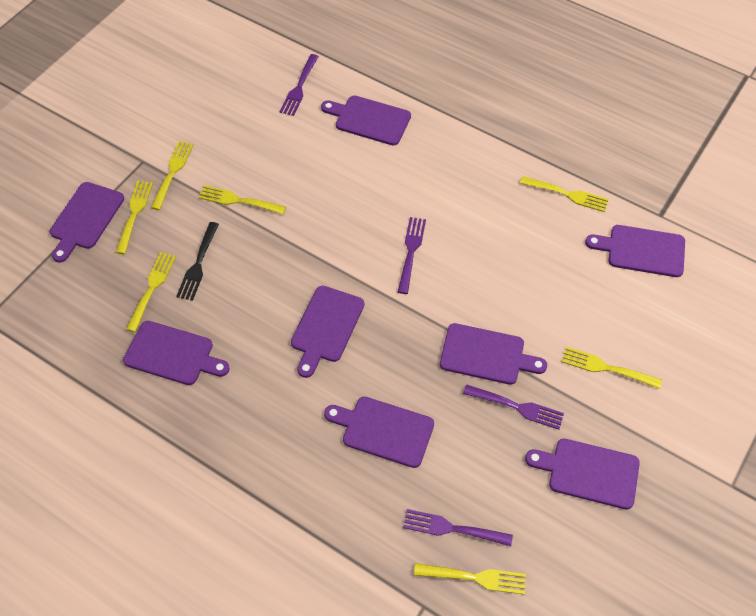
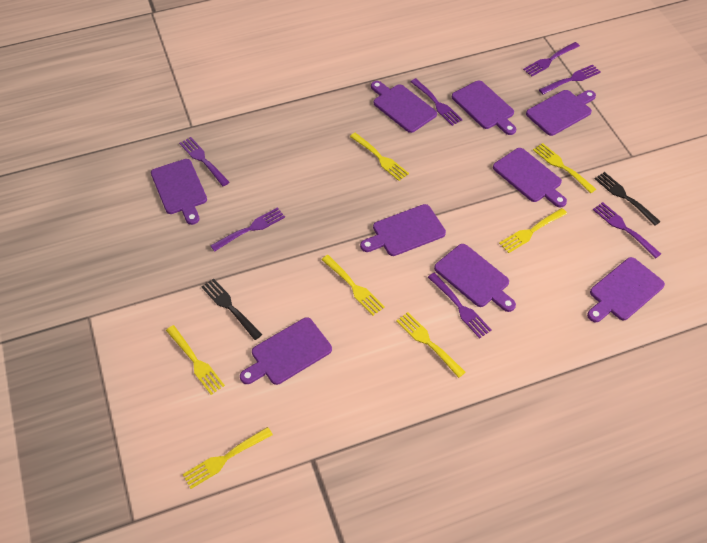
black fork: [176,222,219,301] = 1 -> [202,278,262,340] [595,172,661,226] = 2
purple cutting board: [50,182,124,263] [123,321,230,385] [291,286,364,378] [321,95,411,146] [324,397,434,468] [440,323,547,385] [525,439,640,510] [585,225,685,277] = 8 -> [151,159,207,225] [240,317,332,385] [360,204,446,256] [371,81,437,133] [434,244,516,312] [452,81,516,135] [493,148,567,207] [526,90,596,136] [587,257,665,322] = 9
purple fork: [279,54,319,116] [398,217,426,294] [403,509,513,546] [463,384,564,430] = 4 -> [179,137,230,186] [210,207,285,252] [410,78,463,126] [428,273,492,339] [523,42,580,76] [539,65,601,95] [593,202,661,258] = 7

